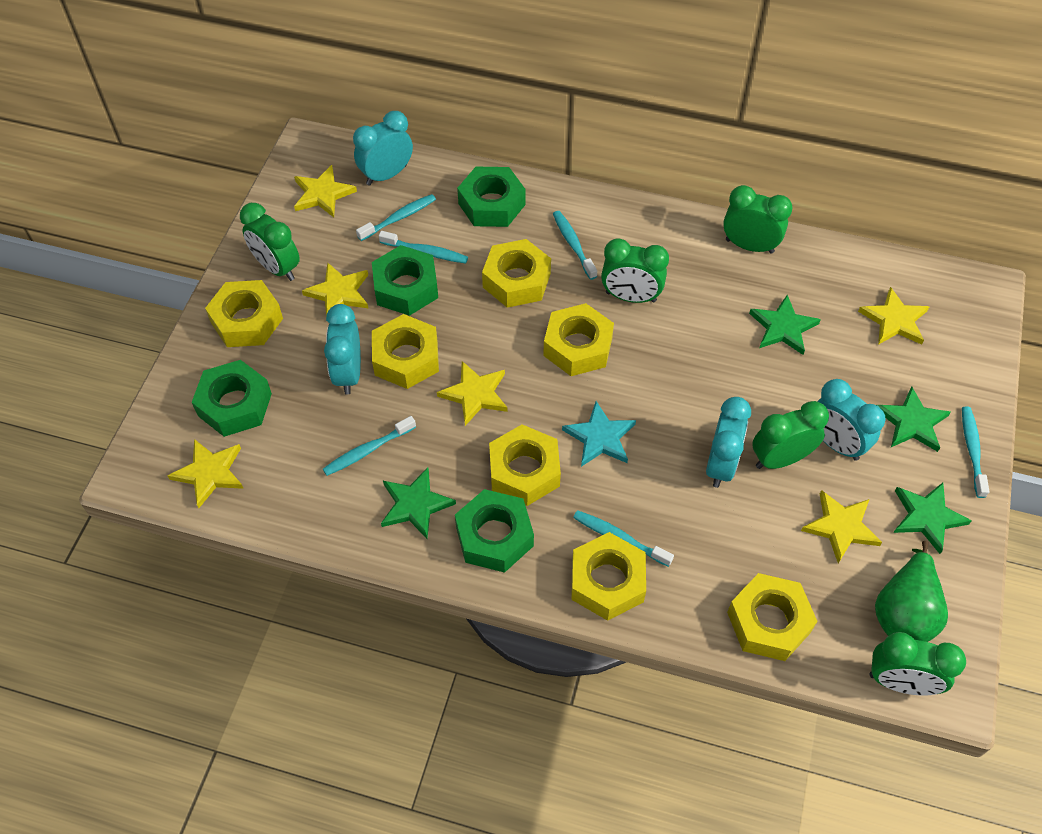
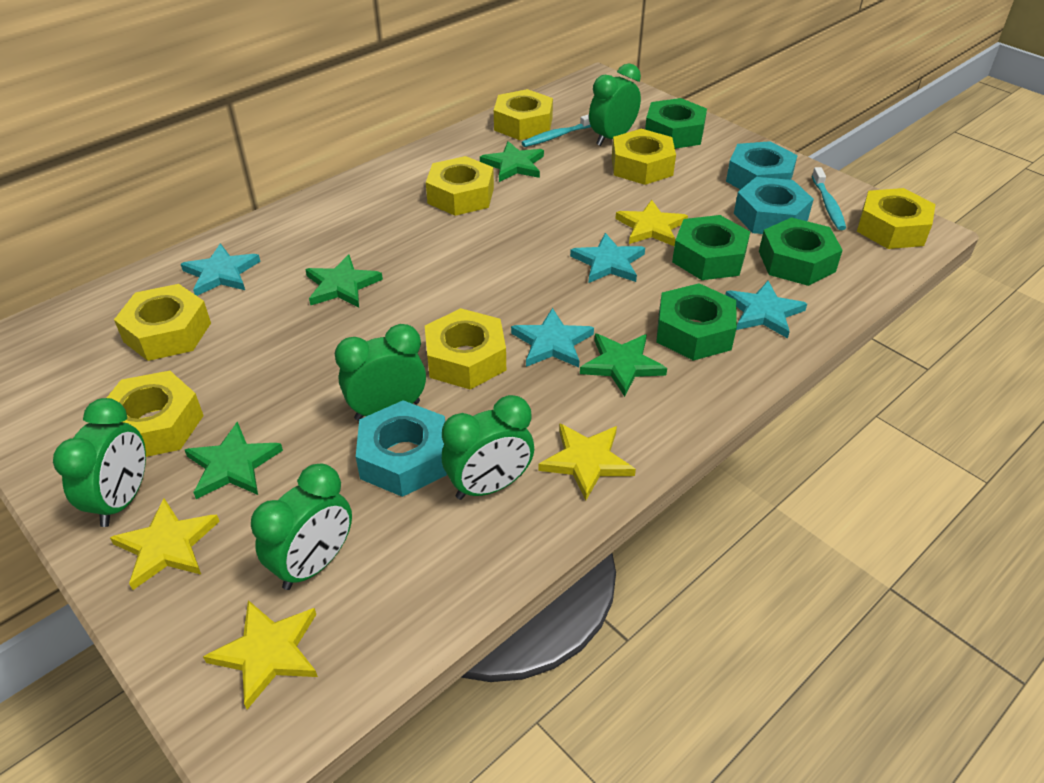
green pear: [875,541,948,642] = 1 -> none = 0
turquoise clock: [324,304,361,395] [353,111,413,186] [706,397,751,488] [817,379,886,461] = 4 -> none = 0
turquoise nut: none = 0 -> [356,400,447,497] [726,141,798,190] [734,177,814,234] = 3
turquoise star: [562,401,636,467] = 1 -> [181,243,261,296] [511,308,594,367] [570,233,645,283] [725,281,807,338] = 4
turquoise toothbrush: [323,416,416,476] [356,194,436,241] [379,231,468,264] [553,211,597,280] [573,510,674,567] [962,406,990,498] = 6 -> [521,114,591,147] [812,167,846,230] = 2
yellow star: [168,439,244,508] [294,165,357,217] [302,262,368,316] [437,361,508,426] [801,490,882,563] [858,287,929,345] = 6 -> [110,498,220,590] [203,600,318,710] [538,423,636,500] [615,200,688,246] = 4

